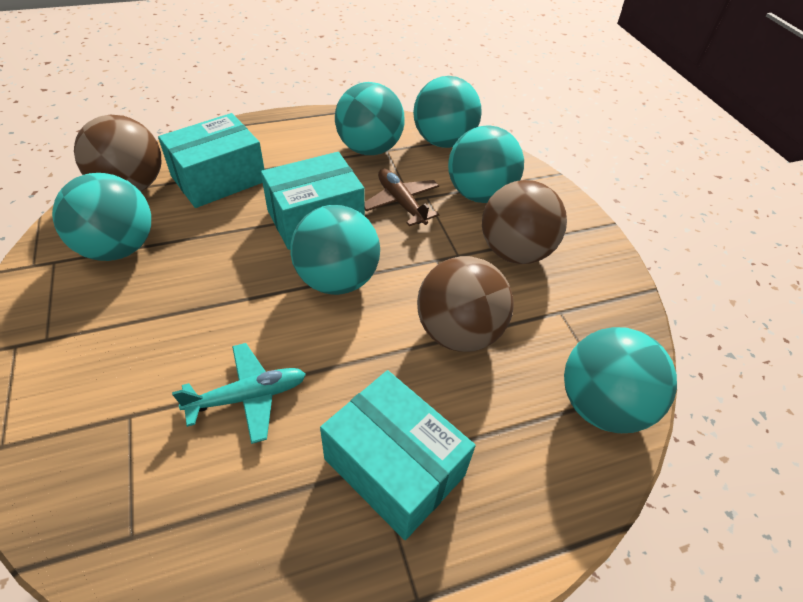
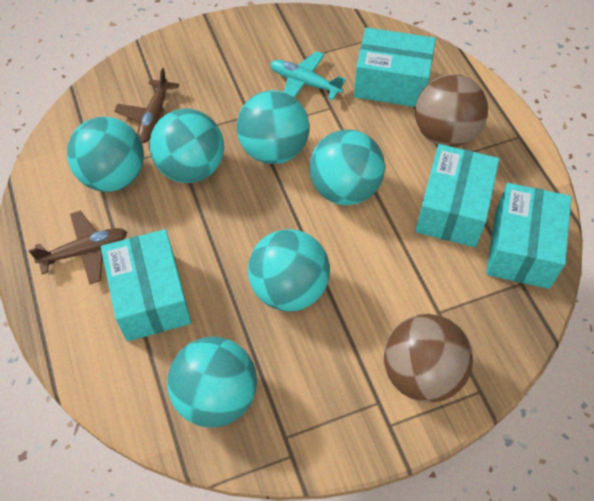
brown ball: [74,115,161,192] [417,256,514,352] [482,180,567,264] = 3 -> [384,314,473,402] [415,74,488,147] = 2
brown plane: [365,169,439,226] = 1 -> [29,211,128,284] [114,68,179,143] = 2
turquoise box: [158,113,264,208] [261,152,365,250] [320,370,476,540] = 3 -> [101,229,191,341] [354,28,436,107] [415,144,499,247] [486,183,571,289] = 4

